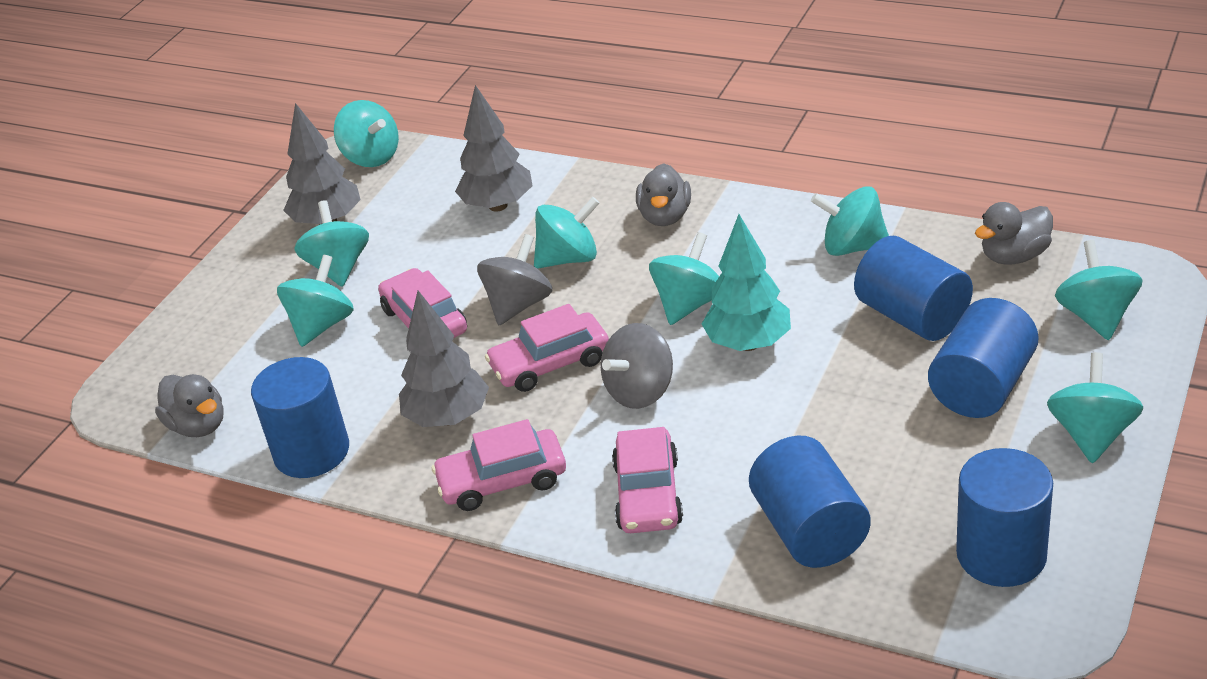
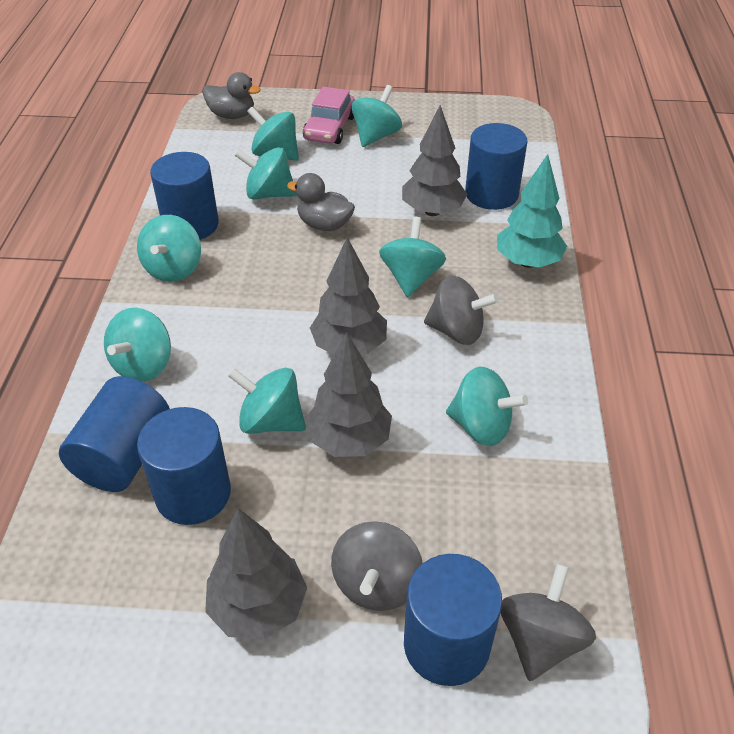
grey duck: [155,374,224,437] [636,163,691,226] [975,202,1053,265] = 3 -> [203,72,261,119] [287,173,355,231] = 2
grey spinning top: [477,234,553,325] [601,323,673,409] = 2 -> [331,521,423,611] [424,276,499,345] [501,563,596,681] = 3
grey tree: [283,103,361,225] [399,291,489,427] [455,85,533,211] = 3 -> [205,508,307,640] [306,332,392,457] [310,237,387,355] [402,105,467,216] = 4
pink car: [378,268,467,338] [432,419,566,511] [485,304,609,392] [612,427,683,533] = 4 -> [303,87,355,144] = 1

